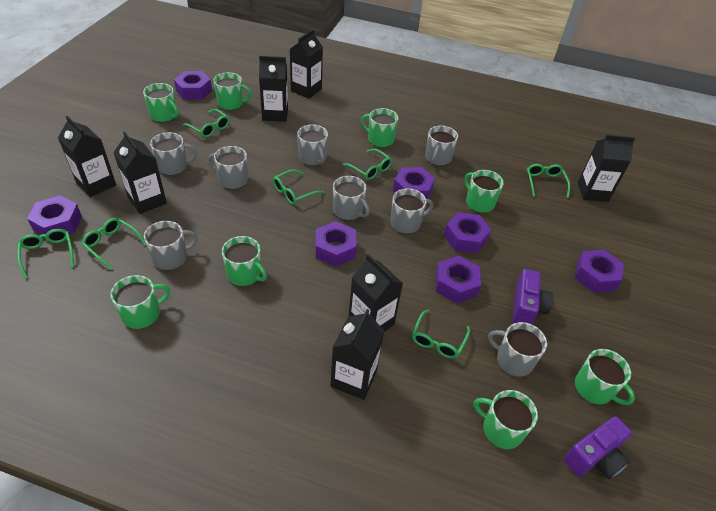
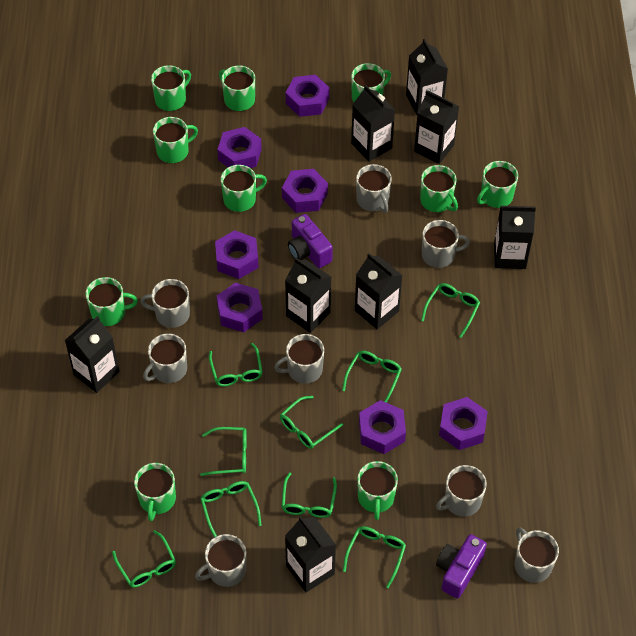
black carton: [58,116,116,197] [113,131,167,214] [259,56,288,122] [290,29,323,99] [330,309,385,400] [348,254,403,332] [578,135,635,202] = 7 -> [65,316,119,393] [285,258,331,333] [285,516,336,592] [351,85,395,162] [355,253,403,329] [406,39,448,115] [414,90,459,164] [494,206,536,269] = 8
green glasses: [17,229,74,279] [81,218,146,269] [182,109,229,138] [273,170,324,205] [342,149,392,180] [412,310,470,359] [527,164,570,198] = 7 -> [112,530,176,588] [200,427,247,476] [200,481,262,538] [209,343,263,386] [280,396,343,449] [282,472,337,518] [342,351,402,403] [343,526,406,588] [421,283,480,338] = 9
green mug: [110,275,170,329] [143,83,178,122] [213,72,252,110] [222,236,267,286] [361,108,398,148] [464,170,504,213] [473,390,538,449] [575,349,635,405] = 8 -> [86,277,138,326] [134,463,176,521] [151,65,191,111] [153,117,198,163] [219,66,255,111] [221,165,267,212] [351,63,391,102] [357,461,398,520] [420,165,458,212] [477,161,518,208] = 10

